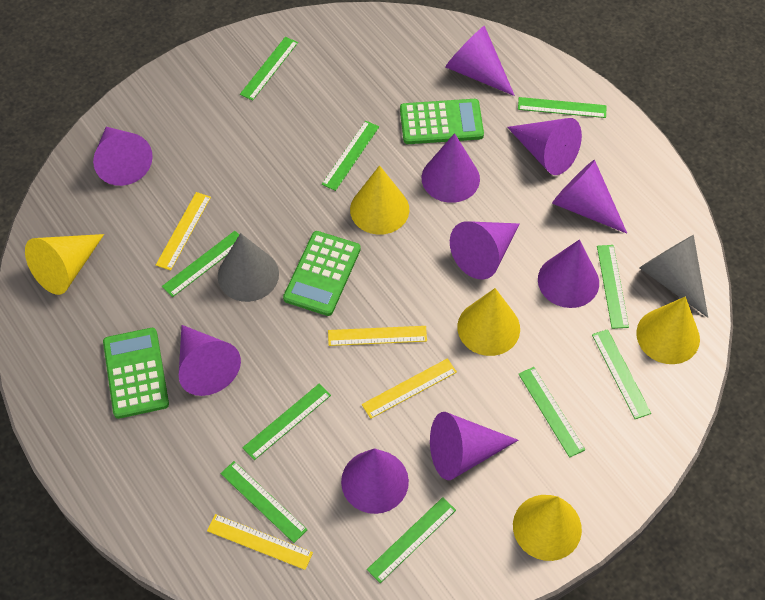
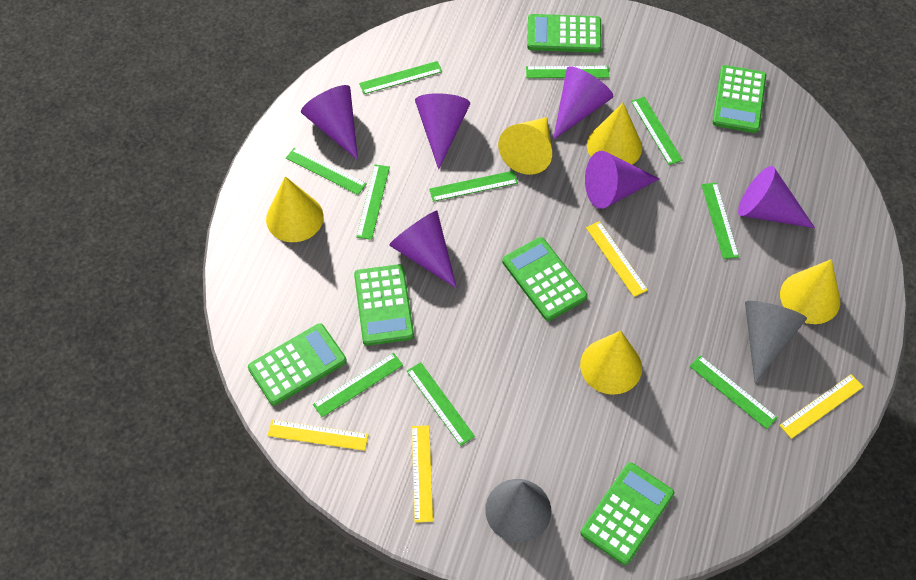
green calculator: [103,328,169,419] [283,231,361,316] [400,99,484,144] = 3 -> [248,323,347,406] [354,264,414,346] [502,237,588,321] [527,14,602,53] [581,462,674,565] [712,65,766,133] = 6
purple cone: [93,127,153,186] [179,325,241,396] [341,448,409,514] [422,133,480,203] [430,412,518,480] [445,26,515,96] [450,221,519,279] [507,118,582,175] [538,239,599,308] [552,160,627,233] = 10 -> [301,85,358,160] [389,211,457,288] [415,93,470,170] [553,66,614,140] [585,151,659,209] [738,166,815,228] = 6

